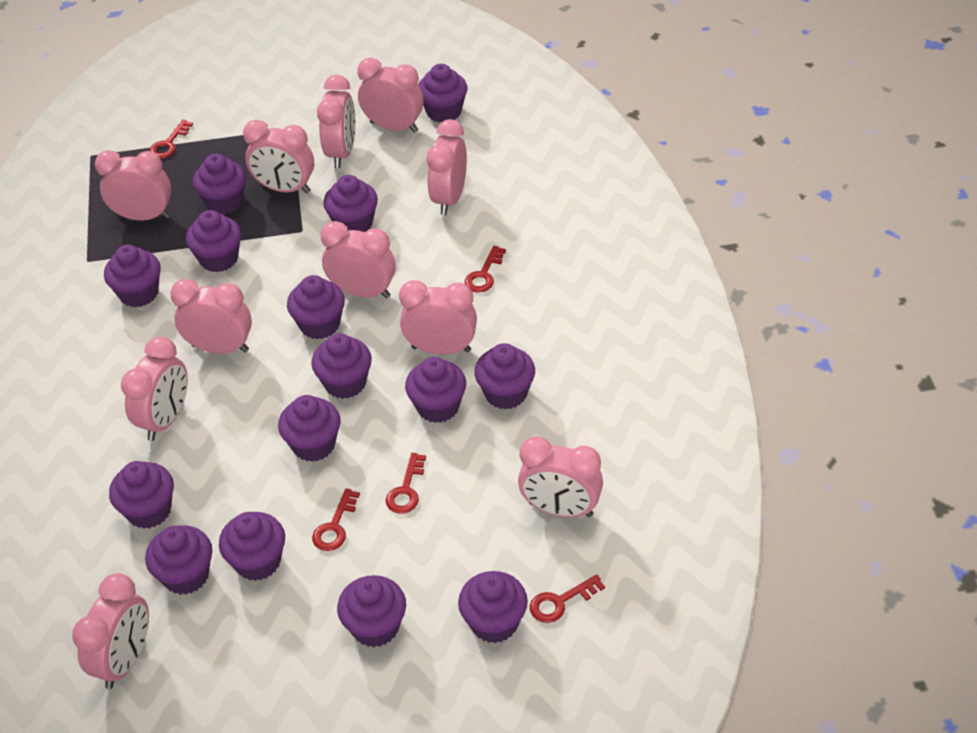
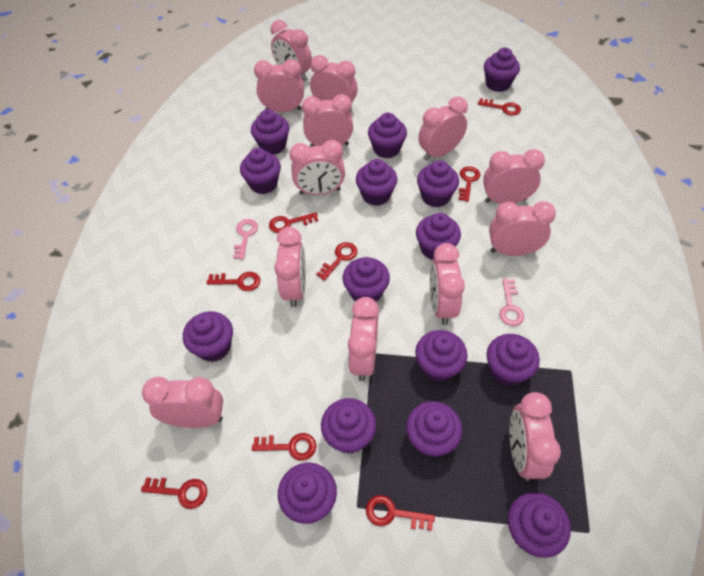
pink clock: [72,573,149,689] [95,150,172,221] [121,336,188,441] [170,279,252,354] [243,120,314,193] [317,75,355,168] [321,221,396,298] [357,58,423,132] [399,280,477,355] [427,119,467,215] [518,436,603,517] = 11 -> [142,377,223,428] [254,59,304,112] [271,20,312,81] [274,227,306,307] [290,140,345,195] [302,94,353,147] [310,55,358,112] [348,297,379,381] [418,97,468,161] [430,243,465,325] [483,149,545,204] [489,201,556,256] [510,392,561,481] = 13
pink key: none = 0 -> [233,219,258,260] [499,279,524,326] = 2
red key: [149,120,193,159] [312,488,360,551] [386,453,426,514] [465,246,506,293] [530,575,605,623] = 5 -> [141,477,207,509] [207,272,260,291] [252,433,316,461] [269,212,318,233] [316,242,358,281] [366,495,435,531] [459,166,480,202] [478,98,521,116] = 8

